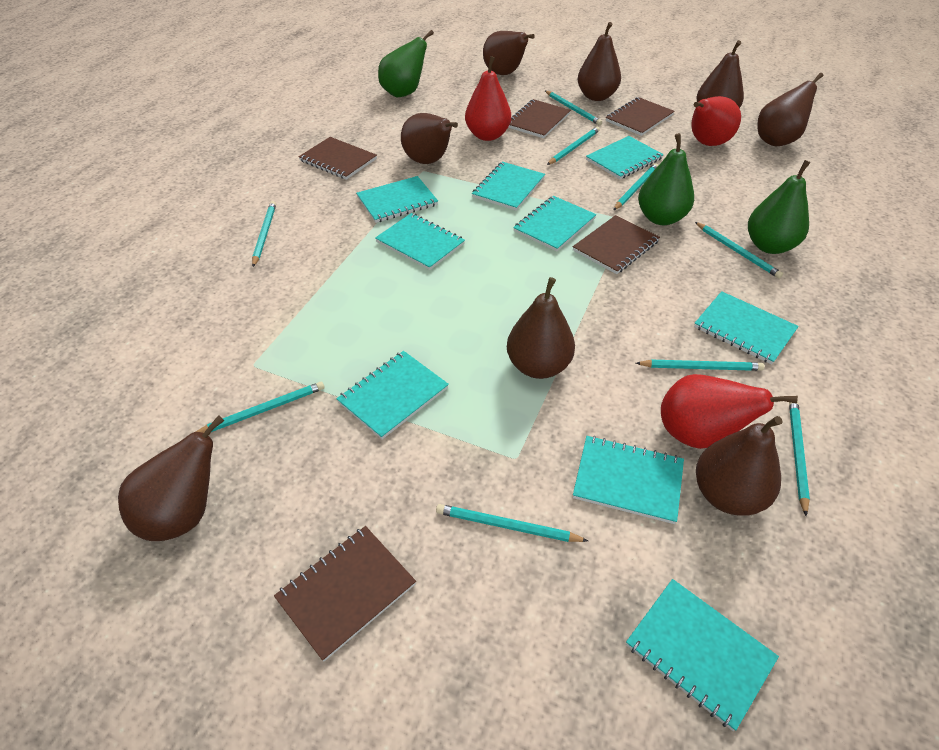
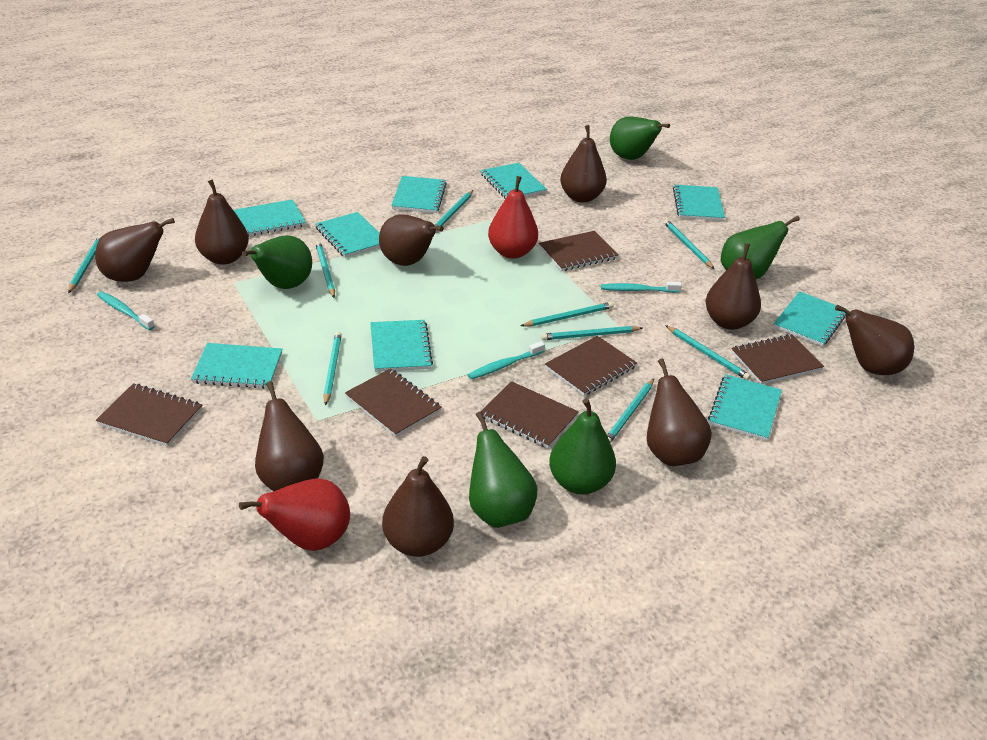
brown notebook: [274,526,416,661] [298,137,377,180] [508,99,571,138] [573,215,660,274] [606,97,675,136] = 5 -> [96,383,202,447] [345,368,442,437] [481,381,579,448] [539,231,619,271] [545,336,637,396] [731,334,824,384] = 6
brown pear: [118,415,224,541] [401,113,458,164] [483,31,535,75] [507,277,575,379] [578,22,621,101] [696,416,782,516] [697,40,744,108] [757,73,823,146] = 8 -> [95,218,175,282] [195,179,249,265] [255,381,324,491] [379,214,444,266] [382,456,454,557] [560,125,607,203] [647,359,712,466] [705,243,761,330] [835,305,914,375] = 9
green pear: [378,30,434,97] [638,133,694,225] [748,160,811,254] = 3 -> [242,235,312,289] [469,411,538,528] [549,398,616,495] [610,116,670,160] [721,216,800,279] = 5
red pear: [465,56,511,141] [661,374,798,449] [691,96,741,146] = 3 -> [239,478,350,551] [488,176,538,259] = 2
turquoise toothbrush: none = 0 -> [97,291,155,330] [468,341,545,379] [601,281,682,293] = 3

